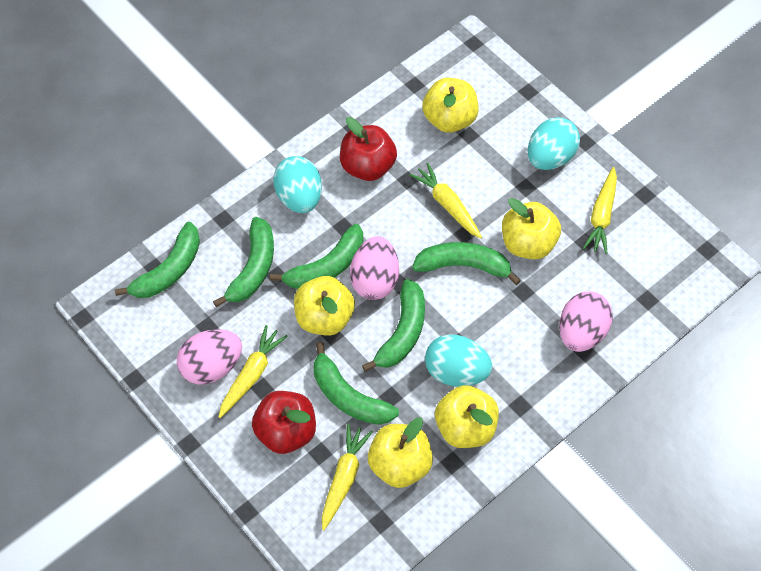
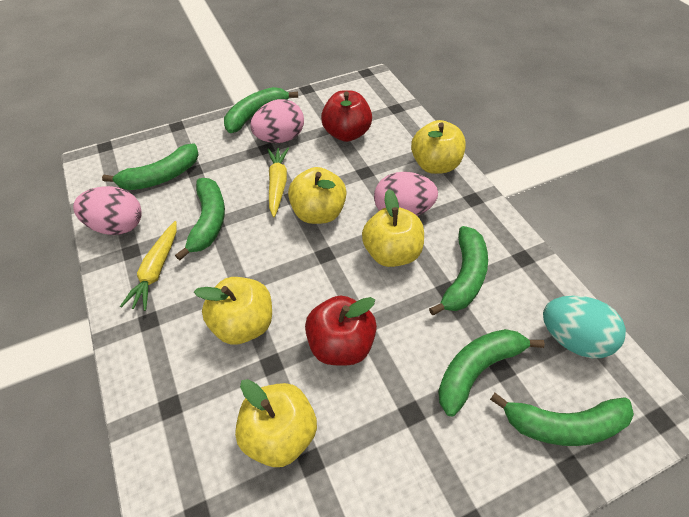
turquoise egg: [273,156,322,213] [425,334,492,387] [528,117,580,170] = 3 -> [543,296,626,358] = 1
yellow carrot: [219,325,288,418] [322,424,373,531] [409,163,482,239] [583,167,617,254] = 4 -> [120,221,177,311] [267,148,289,217] = 2

